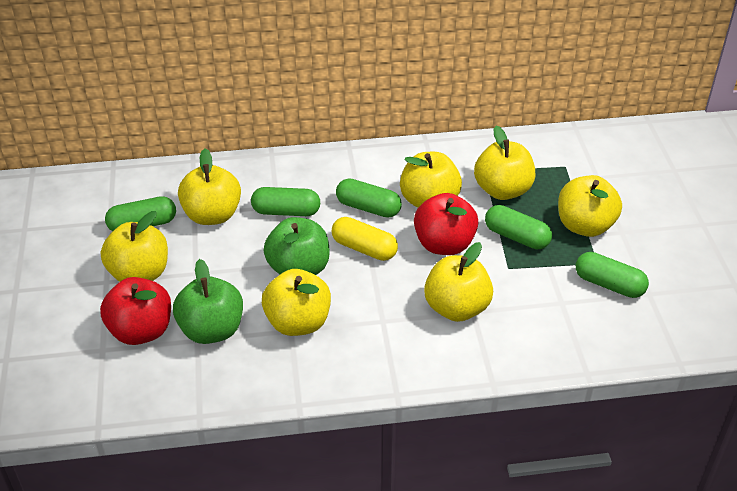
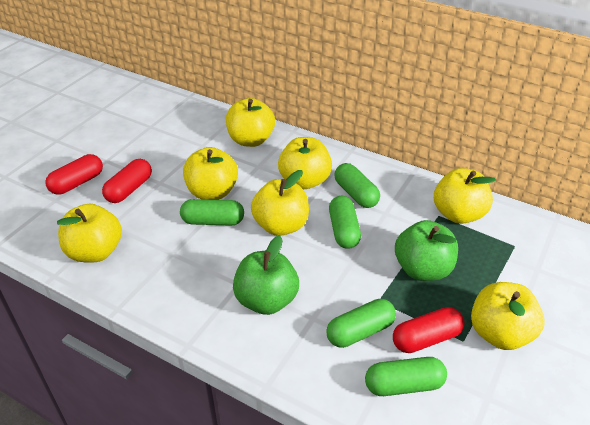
red apple: [100,277,171,345] [414,193,478,255] = 2 -> none = 0
red capsule: none = 0 -> [45,154,103,195] [102,159,152,203] [393,307,465,353] = 3
yellow capsule: [332,217,398,261] = 1 -> none = 0

